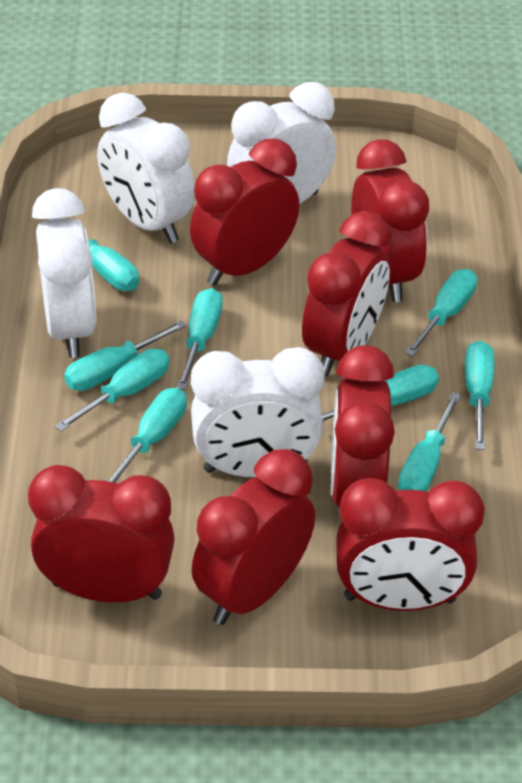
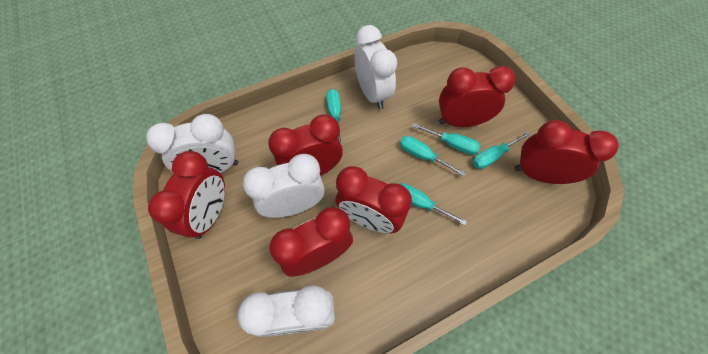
red clock: [28,465,175,603] [190,138,299,286] [192,449,315,625] [302,211,391,376] [331,345,395,507] [336,478,485,611] [351,139,429,302] = 7 -> [148,151,225,239] [268,114,343,176] [269,207,353,277] [335,166,412,233] [439,66,515,127] [515,120,619,184] = 6
turquoise screwdriver: [51,218,139,291] [55,349,169,431] [64,321,186,391] [107,388,187,483] [177,288,223,390] [322,365,439,422] [398,392,461,491] [405,269,477,357] [465,340,494,450] = 9 -> [326,89,342,145] [400,136,466,177] [400,183,467,225] [412,123,480,155] [473,132,530,169] = 5

